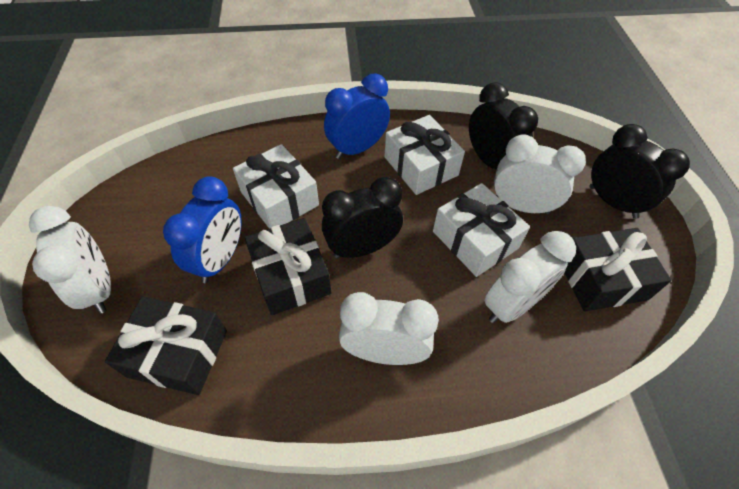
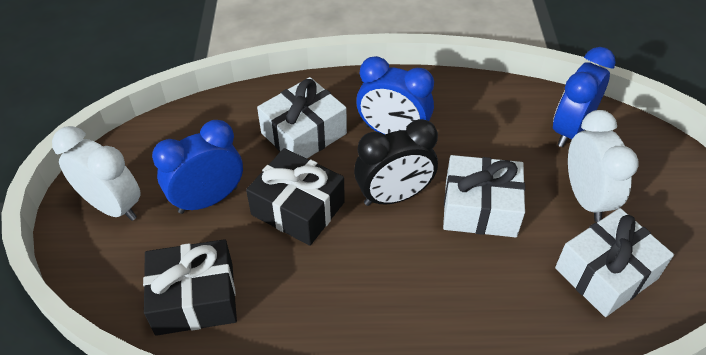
black clock: [322,177,403,258] [469,82,538,170] [590,124,690,219] = 3 -> [354,119,438,206] = 1
black gift: [105,296,227,395] [245,218,331,315] [565,228,672,312] = 3 -> [143,239,237,336] [246,148,345,246] = 2
blue clock: [163,176,242,283] [324,74,390,159] = 2 -> [152,120,243,214] [356,56,434,135] [553,47,616,147] = 3
white clock: [29,206,111,314] [339,292,439,365] [485,231,576,323] [494,134,586,215] = 4 -> [52,126,140,221] [568,110,638,222] = 2

